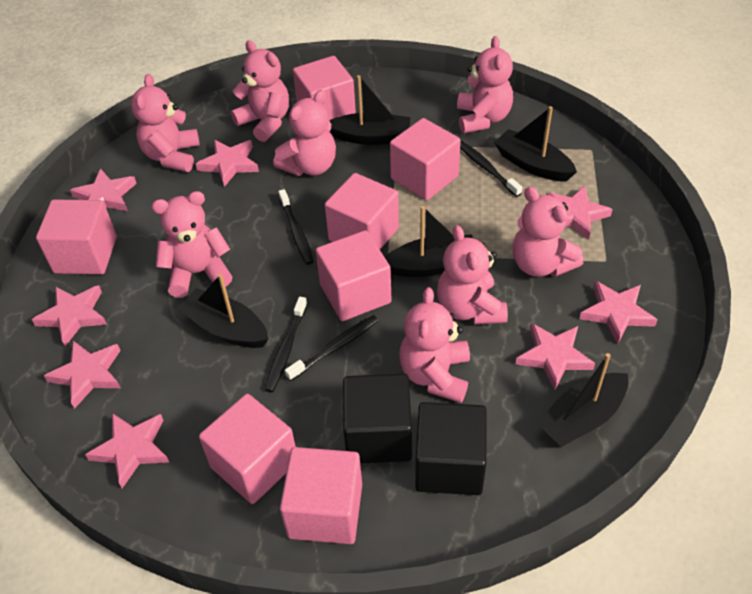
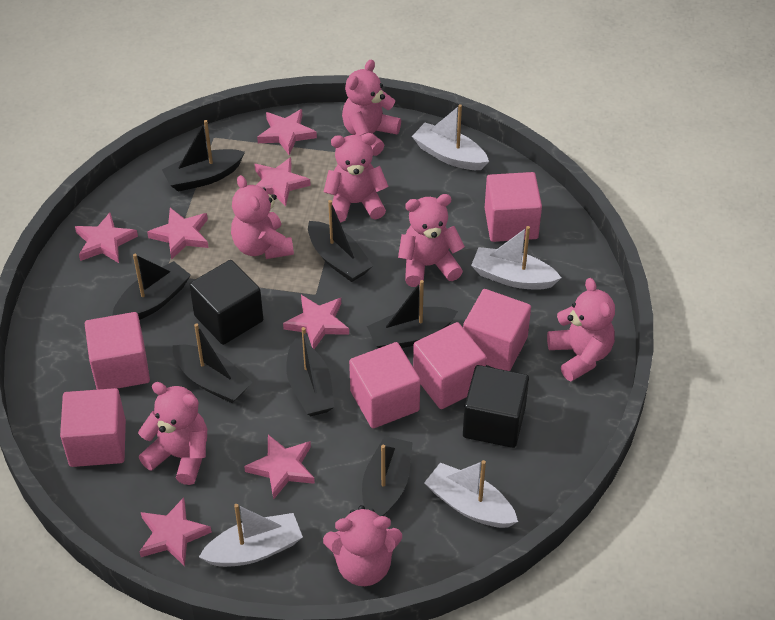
black boat: [177,274,268,348] [329,75,410,145] [385,206,473,277] [494,106,577,182] [536,353,628,447] = 5 -> [112,254,191,320] [162,120,245,192] [172,323,253,403] [286,327,334,416] [308,200,373,282] [362,436,413,516] [367,280,458,348] = 7
black toothbrush: [265,297,308,392] [278,189,314,265] [285,315,379,381] [460,141,522,197] = 4 -> none = 0
pink cube: [36,200,117,274] [199,394,296,504] [280,447,362,544] [293,56,356,120] [316,230,392,321] [325,173,399,250] [390,118,461,200] = 7 -> [60,388,126,467] [85,312,150,390] [349,342,420,428] [413,322,487,409] [463,289,531,371] [485,172,542,242] = 6
pink star: [32,285,107,346] [44,341,121,409] [70,168,137,211] [85,413,169,488] [196,140,259,187] [515,323,595,390] [546,186,613,240] [579,281,657,344] = 8 -> [75,212,138,263] [139,498,212,566] [147,208,209,260] [244,435,315,500] [255,157,311,207] [257,109,317,155] [283,295,349,349] = 7
pink teddy bear: [131,74,200,172] [151,191,232,298] [231,41,289,142] [273,90,336,176] [399,287,470,403] [437,225,508,325] [457,36,513,133] [513,187,583,277] = 8 -> [138,382,207,485] [231,175,294,259] [323,505,402,586] [324,133,389,222] [342,59,401,156] [398,194,465,287] [547,278,615,382] = 7
white boat: none = 0 -> [199,504,303,567] [412,104,489,170] [424,460,518,528] [471,226,561,289] = 4

